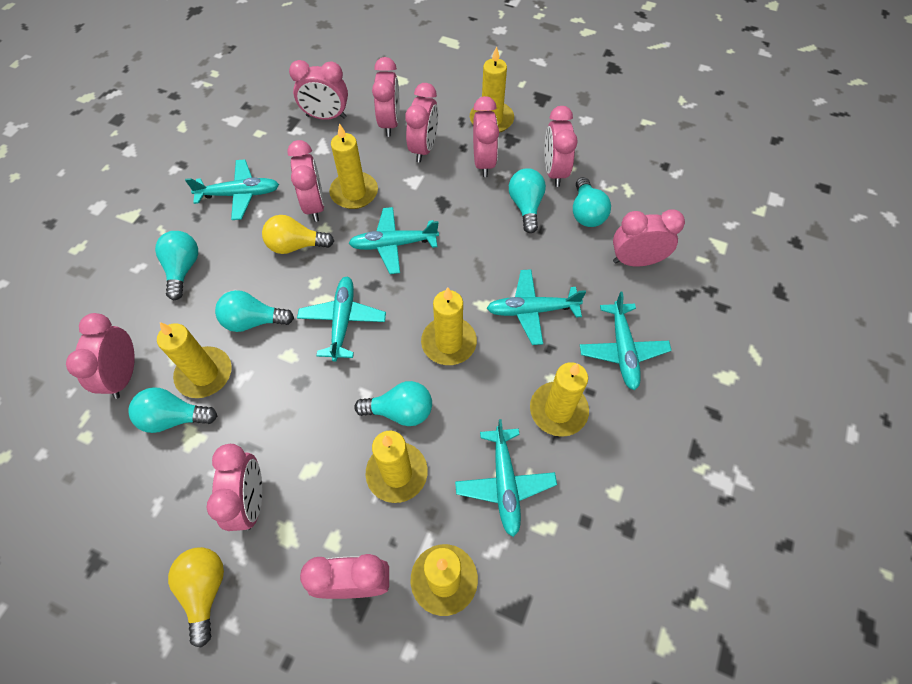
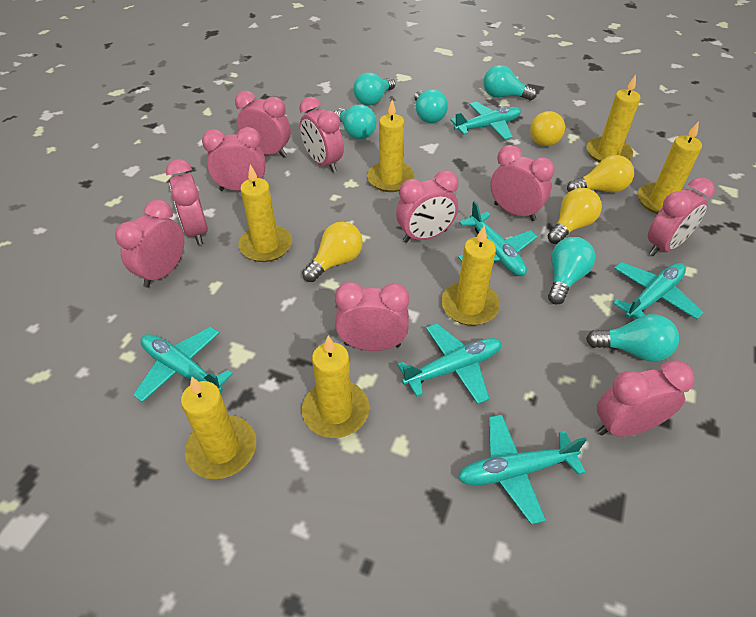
yellow light bulb: [168,547,224,647] [262,215,334,254] = 2 -> [302,222,363,282] [530,111,565,146] [548,188,602,244] [567,155,634,193] = 4

